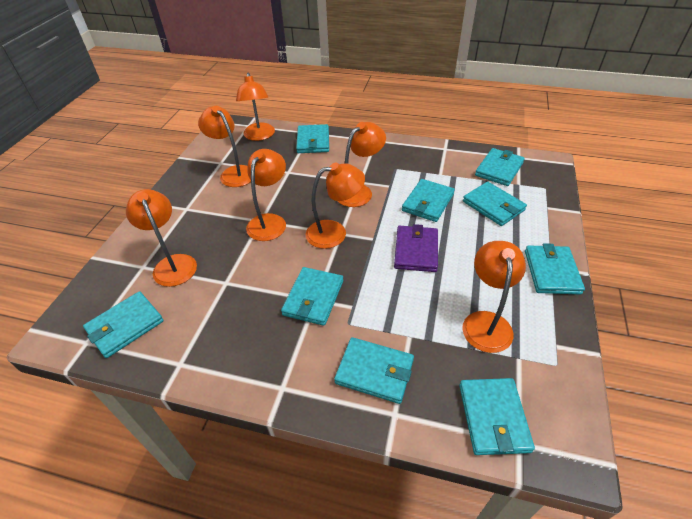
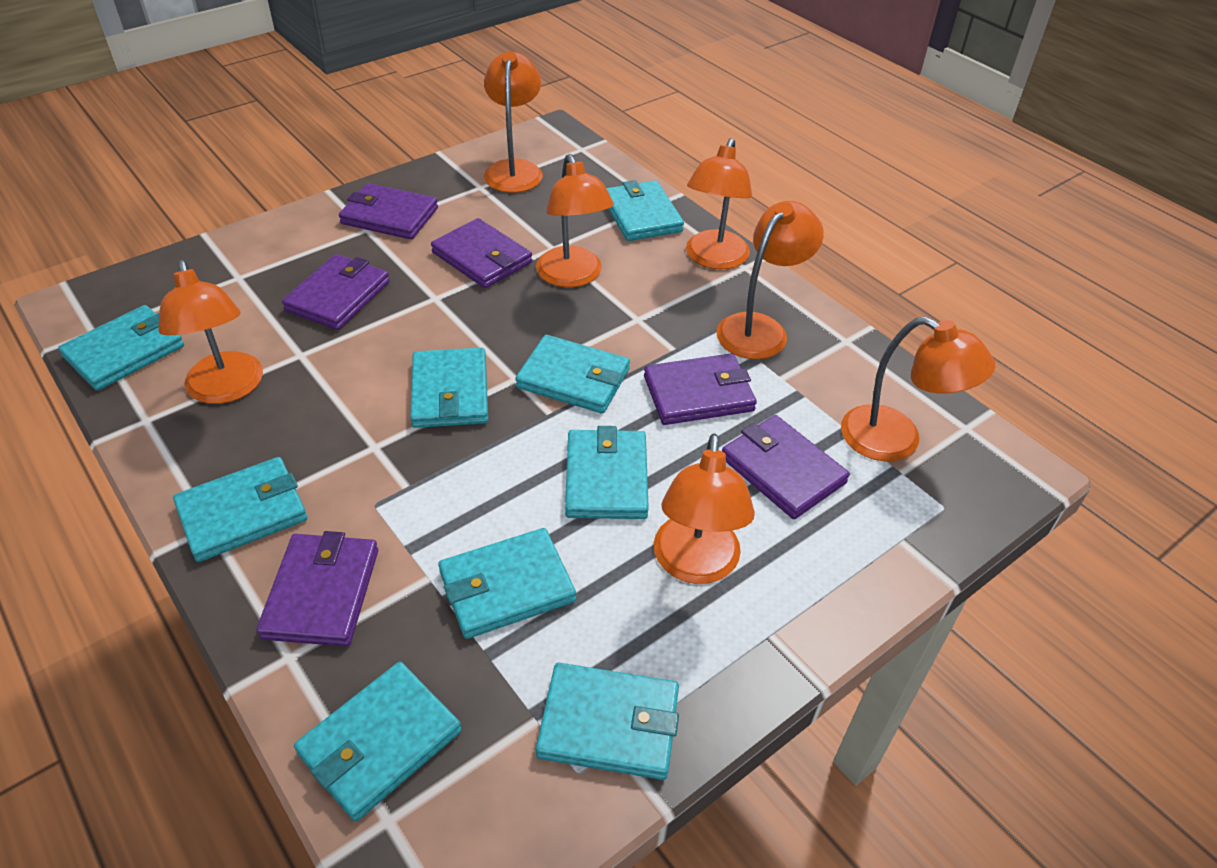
purple wallet: [394,224,438,272] = 1 -> [256,531,378,647] [282,254,390,330] [339,183,438,239] [431,218,532,288] [644,353,757,425] [722,415,850,519] = 6

